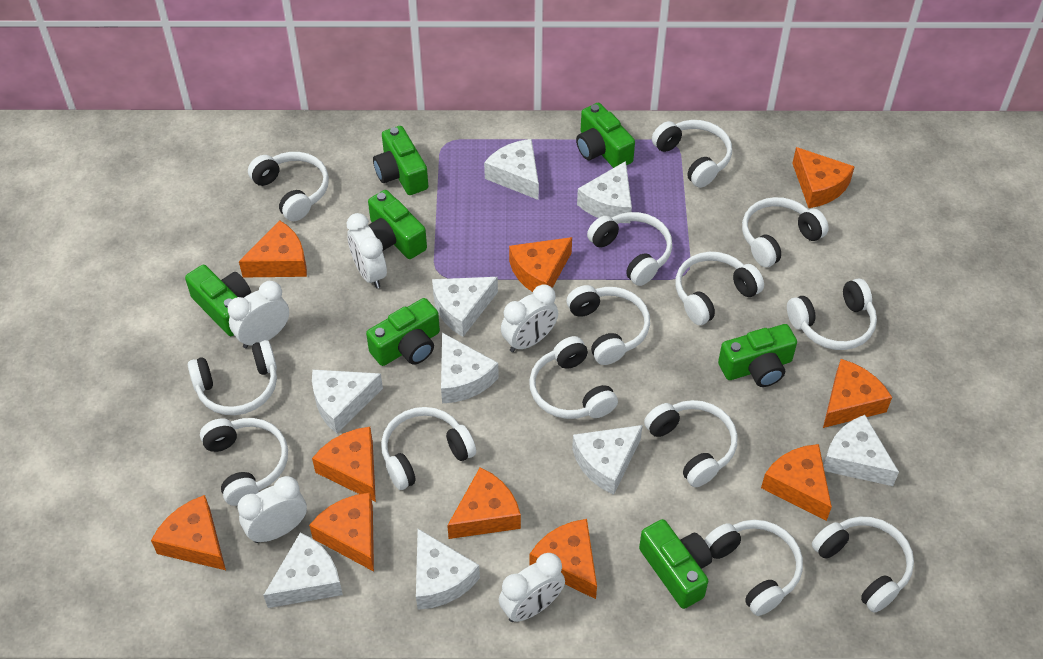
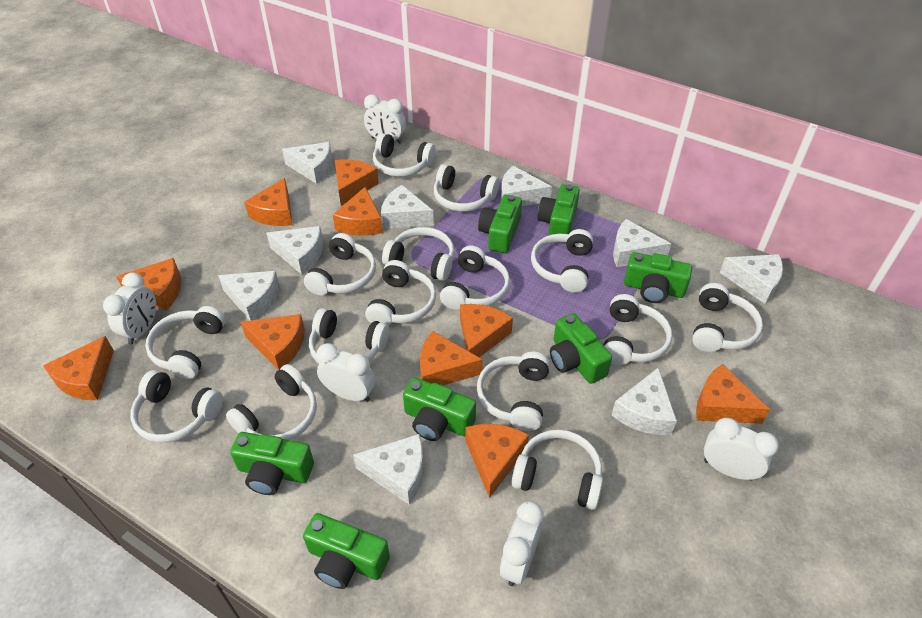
white headphones: [188,340,277,415] [200,418,288,506] [248,152,329,221] [381,407,476,490] [529,336,618,419] [566,285,650,365] [587,212,672,286] [644,400,737,487] [652,120,732,188] [676,252,764,325] [704,520,803,616] [742,197,829,267] [787,278,877,350] [812,517,914,613] = 14 -> [131,370,223,443] [145,306,226,379] [226,364,317,440] [304,233,376,296] [309,308,389,364] [365,260,436,325] [373,133,436,177] [382,227,454,281] [434,164,499,212] [440,245,510,310] [477,352,550,431] [511,430,603,510] [531,229,593,293] [603,294,672,365] [692,283,763,352] = 15

